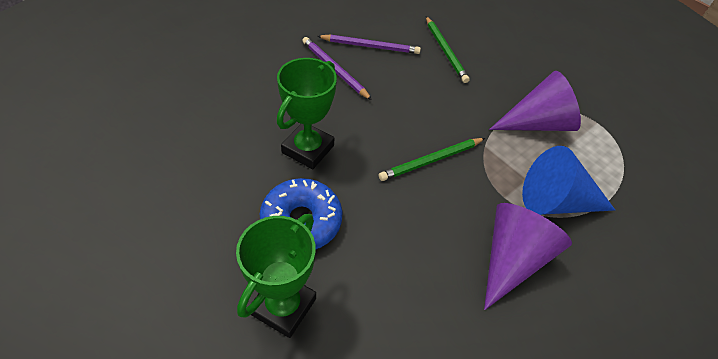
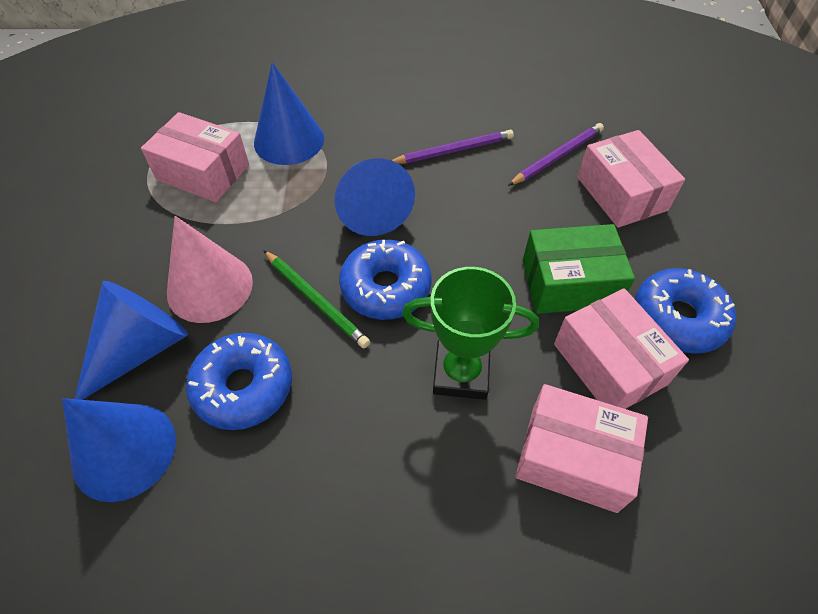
blue cone: [522,146,615,215] = 1 -> [62,398,176,502] [75,281,188,400] [254,62,324,165] [335,158,415,236] = 4
blue donut: [260,178,343,250] = 1 -> [186,333,292,430] [339,240,432,320] [635,268,736,354] = 3
green box: none = 0 -> [523,224,635,314] = 1
green pencil: [379,138,485,181] [426,16,470,83] = 2 -> [263,250,370,349] = 1
green trophy: [236,214,316,338] [277,58,337,169] = 2 -> [402,267,539,400] = 1
pink box: none = 0 -> [141,112,249,202] [515,384,648,513] [554,288,689,409] [577,130,685,228] = 4
pink cone: none = 0 -> [167,216,253,323] = 1
purple cone: [484,203,572,310] [489,71,581,131] = 2 -> none = 0

